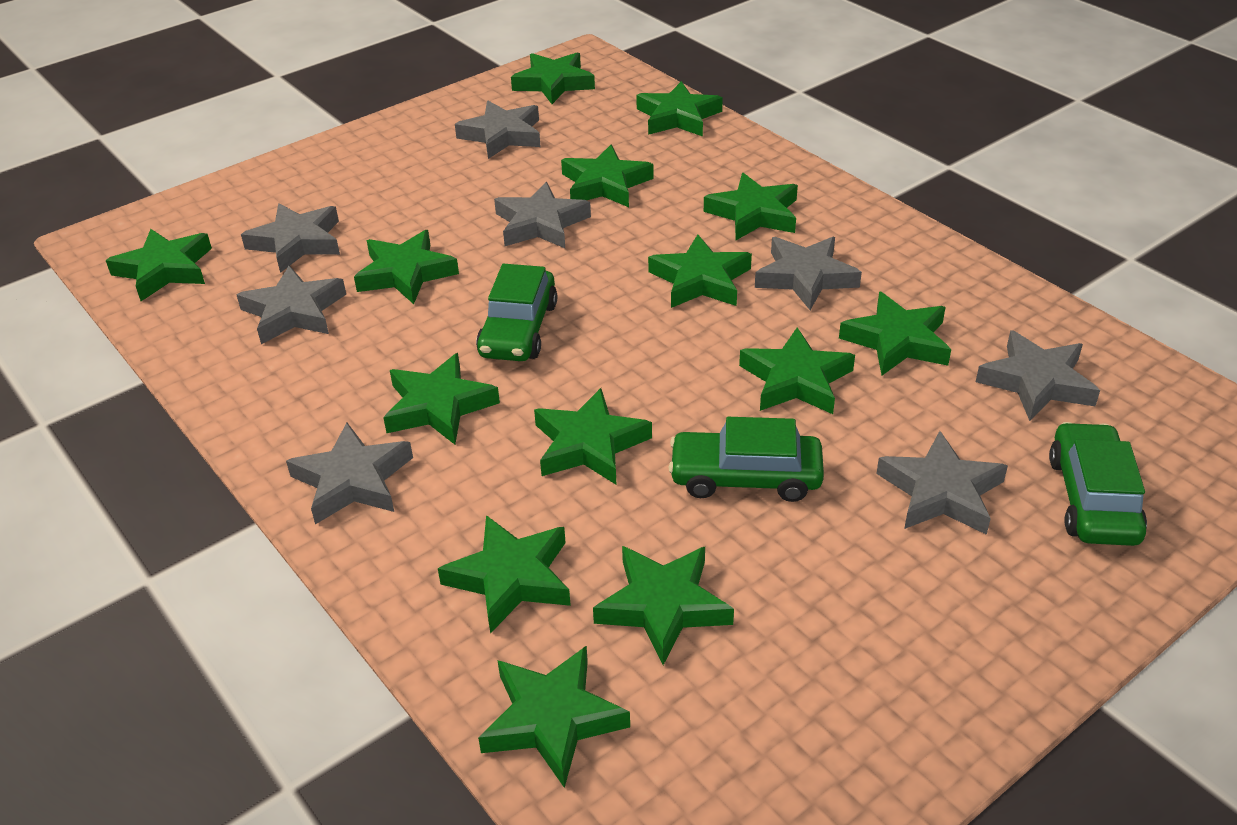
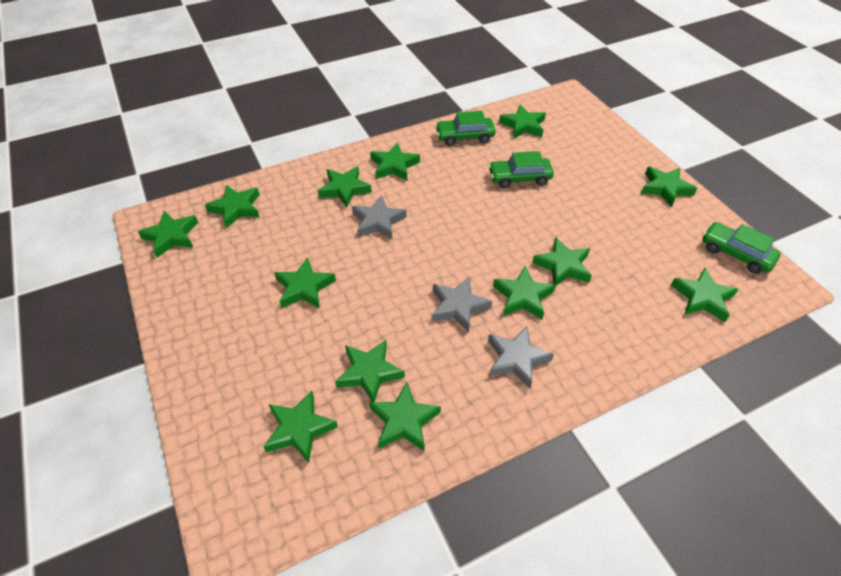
green star: [106,229,212,301] [354,230,459,304] [383,353,500,445] [438,515,571,634] [478,646,630,788] [511,52,595,104] [534,388,652,484] [561,145,653,207] [593,546,734,665] [636,81,723,137] [648,234,752,308] [704,173,798,240] [739,327,855,414] [839,292,951,375] = 14 -> [138,211,198,258] [205,185,260,228] [263,390,338,463] [275,257,336,309] [318,166,372,208] [335,340,405,402] [369,382,441,452] [370,143,420,180] [493,266,556,319] [499,105,546,139] [532,237,592,286] [641,167,697,207] [671,268,739,322] = 13
grey star: [236,265,346,344] [241,203,340,273] [286,423,413,525] [455,101,541,159] [494,182,591,248] [755,237,862,310] [876,431,1008,535] [976,330,1100,421] = 8 -> [352,195,407,239] [432,277,492,333] [488,326,554,389] = 3

